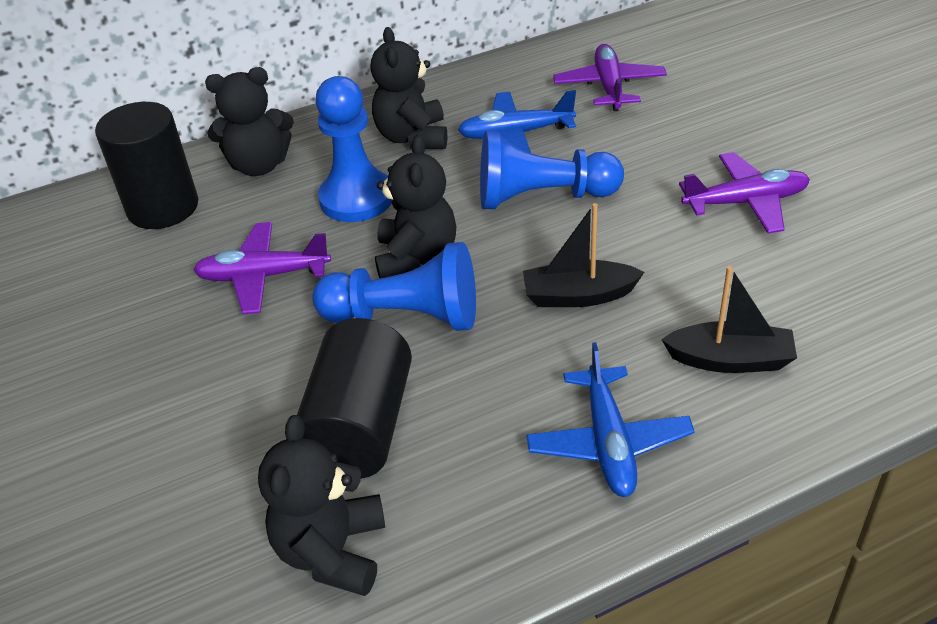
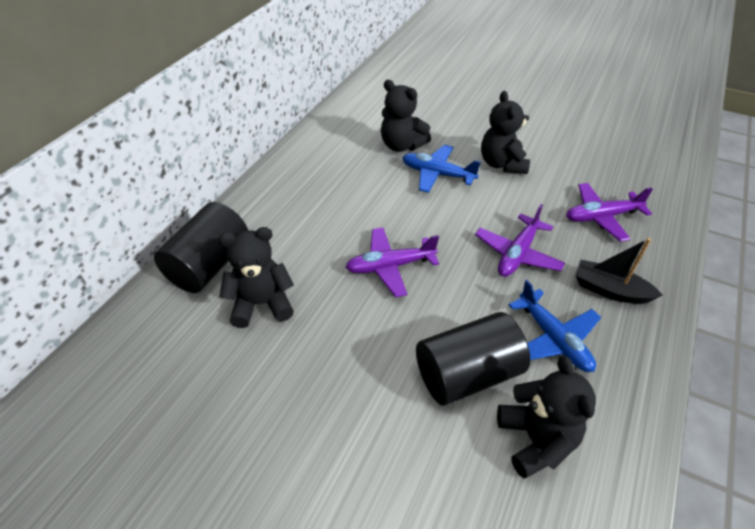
black boat: [523,203,644,307] [661,266,797,373] = 2 -> [576,238,662,304] = 1
blue pawn: [312,242,476,331] [316,76,392,222] [480,131,624,209] = 3 -> none = 0

